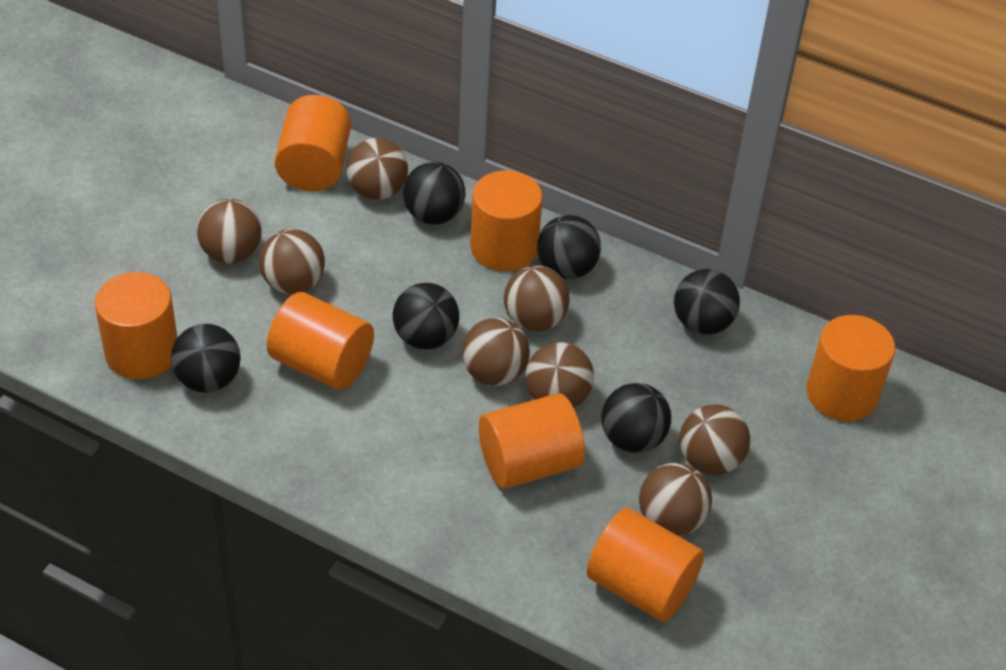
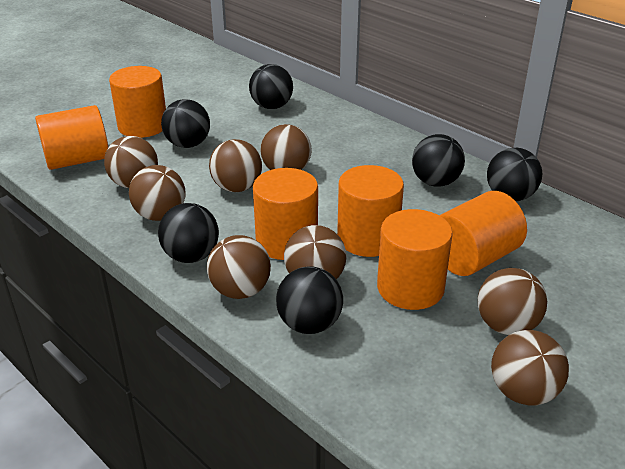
orange cylinder: [95,272,178,380] [267,292,374,390] [274,95,351,192] [470,171,543,271] [479,393,585,489] [587,508,704,622] [806,315,895,421] = 7 -> [35,105,108,170] [109,66,166,138] [253,168,318,260] [337,165,404,257] [377,209,453,310] [439,191,527,276] = 6

